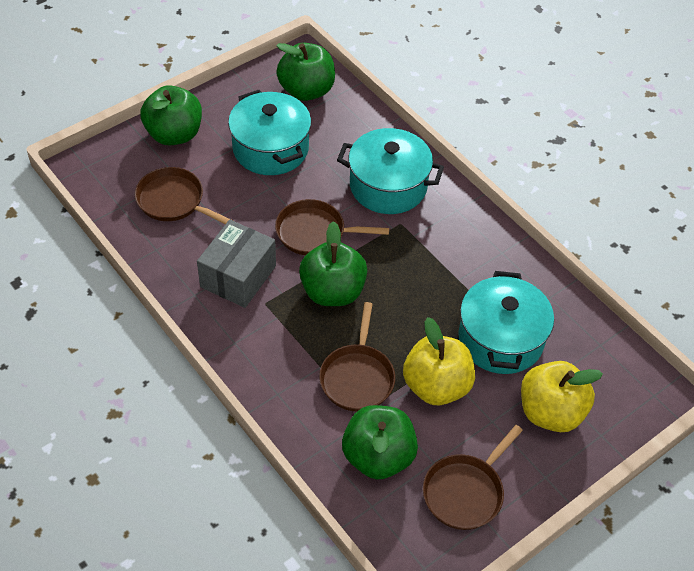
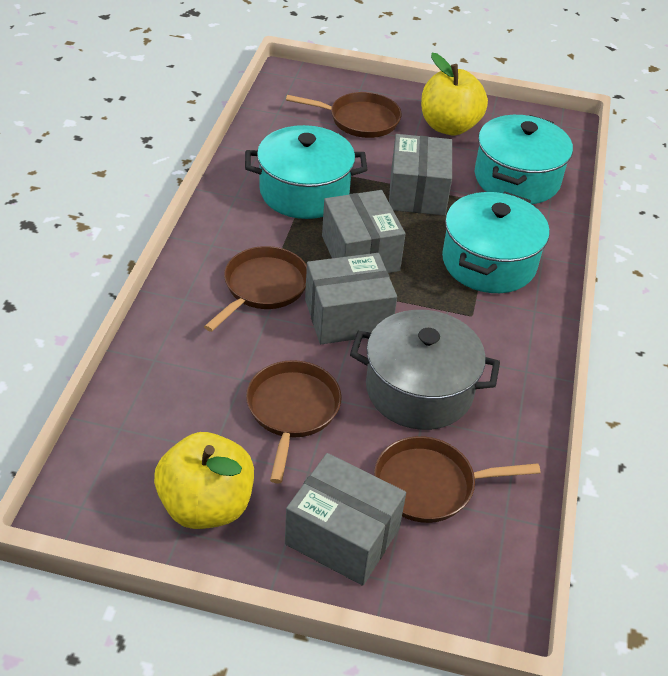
green apple: [140,85,202,145] [276,43,335,101] [299,221,367,306] [342,405,418,480] = 4 -> none = 0
grey box: [197,220,276,308] = 1 -> [285,453,406,586] [305,253,397,344] [322,190,405,273] [389,134,452,216] = 4
grey pot: none = 0 -> [350,310,500,430] = 1

